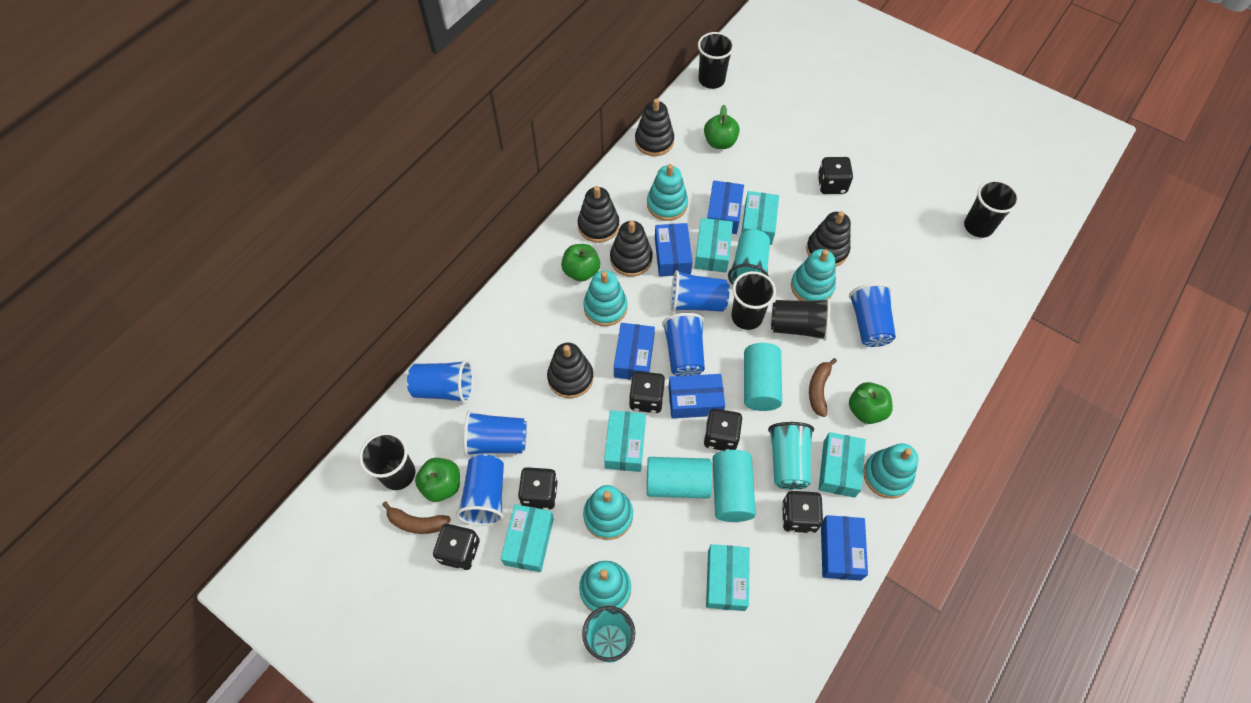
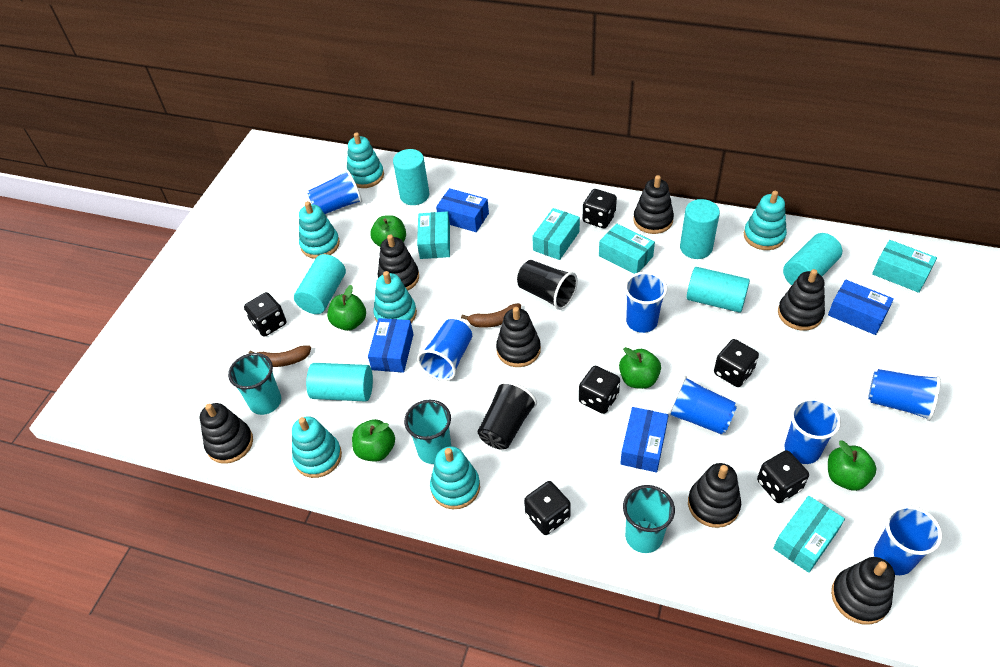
black cup: [359,432,415,490] [698,32,734,89] [731,271,776,330] [771,299,830,341] [964,180,1019,238] = 5 -> [477,381,537,450] [517,260,578,310] = 2
black stacking toy: [547,343,594,398] [578,186,619,243] [610,221,653,277] [635,99,674,156] [806,211,851,267] = 5 -> [200,403,253,464] [378,235,419,290] [496,307,541,367] [633,175,674,234] [688,463,741,528] [778,269,825,331] [831,557,895,625] = 7
blue box: [614,323,655,380] [655,223,693,277] [668,374,725,418] [707,180,744,234] [821,515,868,581] = 5 -> [368,318,414,373] [436,188,489,232] [620,407,668,473] [828,280,894,335] = 4
blue cup: [407,360,474,404] [456,455,504,526] [464,411,527,456] [662,313,705,376] [671,270,730,312] [849,283,896,347] = 6 -> [307,169,362,214] [417,319,472,381] [624,272,667,333] [667,376,737,435] [784,398,841,464] [868,369,941,421] [874,505,942,575] = 7
green apple: [415,458,460,502] [561,244,600,282] [704,105,740,149] [849,382,893,424] = 4 -> [327,285,366,331] [352,419,395,462] [370,215,406,247] [619,347,661,389] [828,441,877,491] = 5
turquoise box: [501,504,554,572] [604,410,646,472] [695,218,733,273] [706,544,750,611] [741,191,779,245] [818,432,866,498] = 6 -> [417,212,450,259] [532,208,580,260] [599,223,655,274] [773,496,845,573] [872,240,937,293] = 5
turquoise cylinder: [647,457,712,499] [713,450,756,522] [744,343,782,411] = 3 -> [294,254,346,314] [306,363,373,402] [393,149,429,205] [680,199,720,259] [686,267,750,313] [783,233,842,285] = 6

